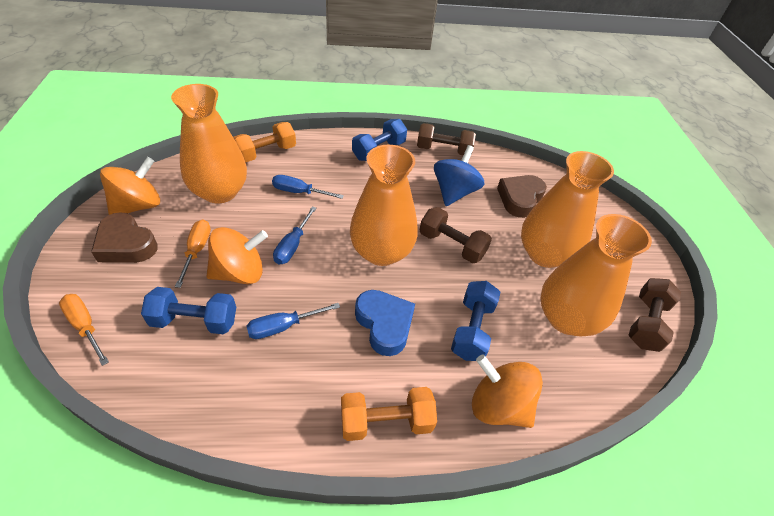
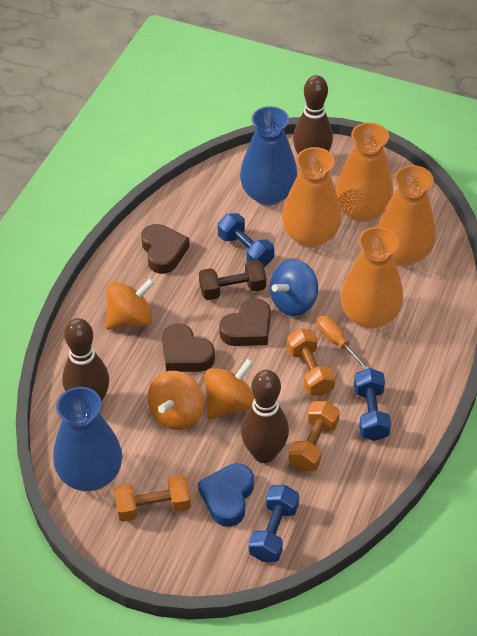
blue screwdriver: [247,303,340,339] [272,175,344,199] [273,206,317,265] = 3 -> none = 0
blue vase: none = 0 -> [53,387,122,491] [240,106,297,206] = 2
brown bowling pin: none = 0 -> [62,318,109,402] [241,370,289,463] [293,75,333,155] = 3
brown dumbbell: [417,123,476,155] [420,207,492,263] [629,278,681,352] = 3 -> [199,260,266,300] = 1
brown heart: [91,212,158,263] [497,175,547,218] = 2 -> [141,224,190,274] [162,324,215,372] [219,298,271,346] = 3
orange dumbbell: [233,122,296,162] [341,387,437,441] = 2 -> [114,474,191,522] [287,328,335,396] [288,401,340,471] = 3
orange screwdriver: [59,294,109,366] [175,220,211,288] = 2 -> [317,315,369,370] = 1

